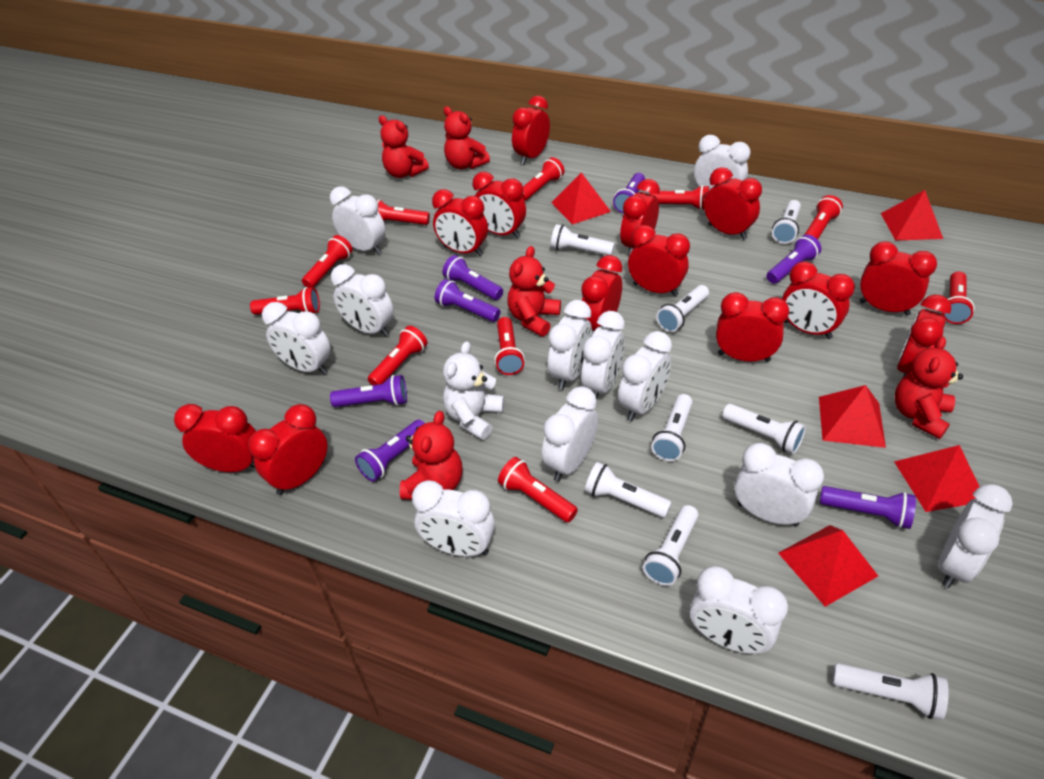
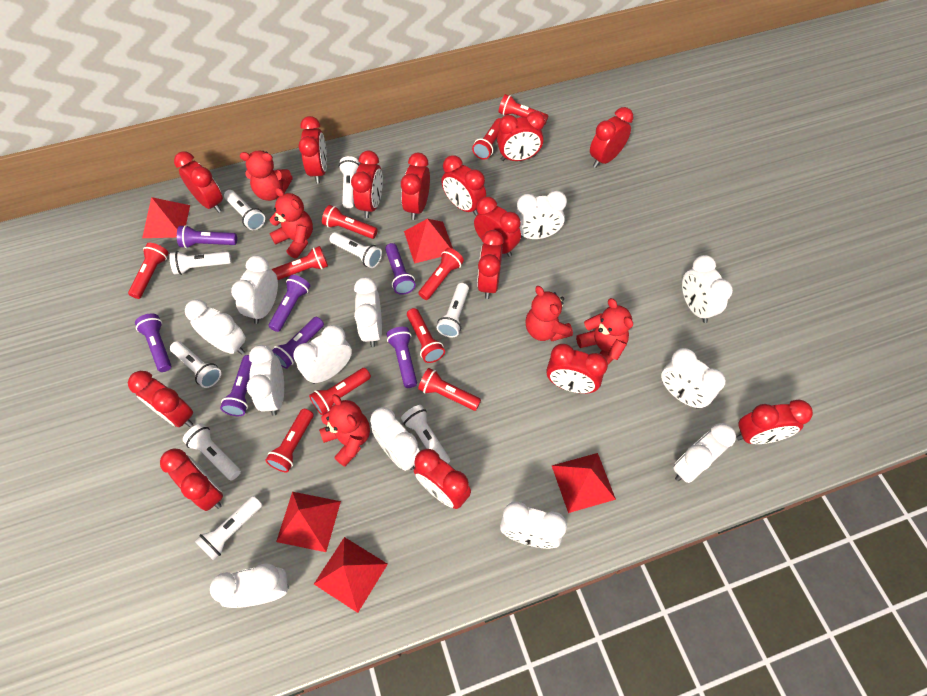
red clock: [174,404,256,472] [248,404,327,495] [432,189,488,256] [473,172,526,238] [512,96,550,165] [581,255,622,334] [620,179,660,257] [628,225,690,296] [704,167,762,240] [716,292,789,362] [782,262,855,339] [860,242,937,316] [897,294,952,377] = 13 -> [128,371,193,427] [160,449,223,511] [174,151,223,213] [299,116,327,183] [351,151,383,218] [401,153,430,220] [414,449,471,509] [441,155,486,216] [474,197,521,257] [477,230,504,299] [497,111,545,161] [546,344,608,394] [590,107,633,168] [736,399,813,444] = 14
white flashlight: [551,224,614,255] [585,462,672,518] [643,505,699,586] [651,394,693,461] [656,285,709,332] [722,404,806,454] [772,200,801,244] [833,663,948,720] = 8 -> [169,251,231,275] [170,341,221,388] [183,423,241,481] [195,496,262,561] [224,190,265,230] [330,232,382,268] [339,156,360,208] [401,405,450,463] [437,283,469,338] = 9
white teddy bear: [443,341,505,440] = 1 -> none = 0

